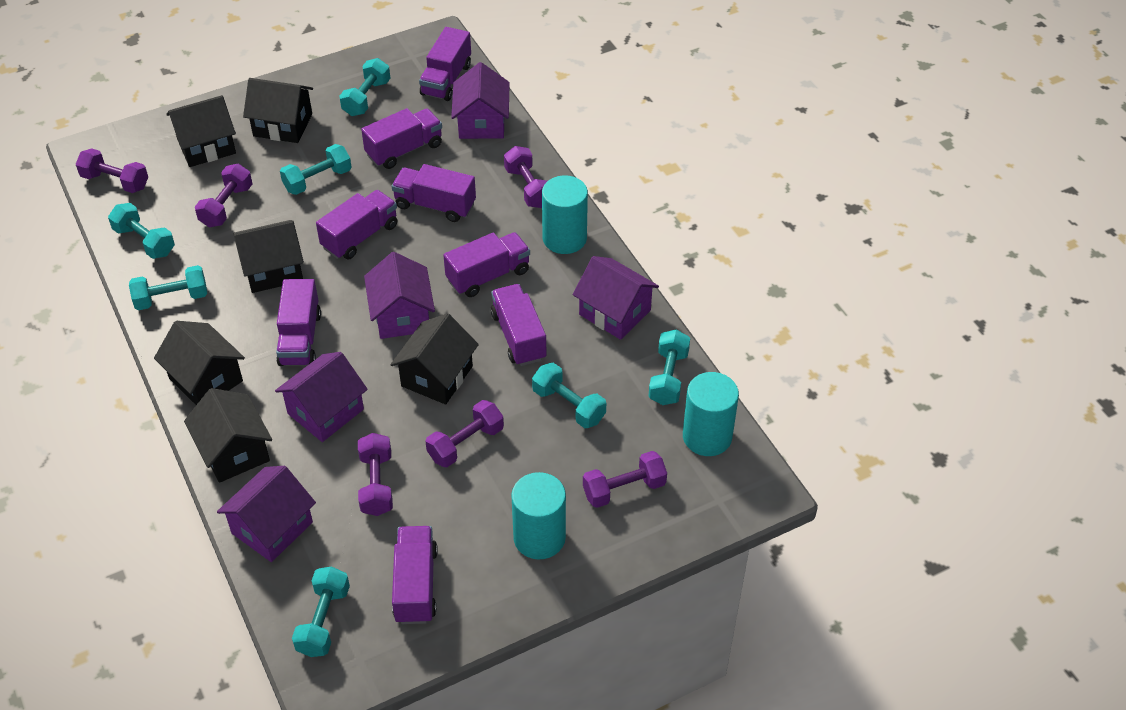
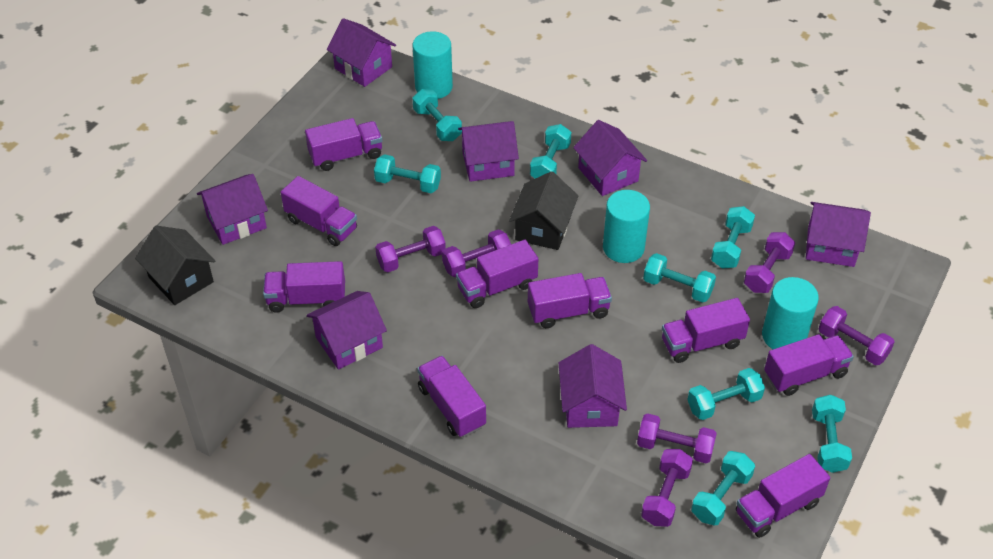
black house: [154,321,245,405] [166,95,236,167] [184,388,272,483] [233,220,304,293] [243,78,313,143] [390,313,479,404] = 6 -> [135,226,215,305] [509,171,578,250] = 2
purple house: [217,466,316,562] [275,352,368,442] [364,252,435,339] [451,62,510,139] [573,256,659,340] = 5 -> [197,174,268,245] [307,291,387,370] [327,18,396,87] [458,121,519,182] [559,344,627,428] [573,120,647,196] [806,202,871,267] = 7
purple truck: [276,279,321,366] [316,190,397,259] [361,108,442,169] [392,164,476,222] [392,526,438,624] [419,27,471,101] [443,232,530,297] [491,284,546,366] = 8 -> [263,261,345,313] [281,176,357,246] [305,118,383,171] [417,356,486,438] [456,240,538,308] [528,273,612,328] [662,298,750,363] [736,454,830,538] [764,334,854,396] = 9
turquoise dumbbell: [108,203,175,259] [129,265,207,310] [280,144,352,195] [292,566,350,657] [339,58,390,116] [532,363,606,428] [648,329,690,405] = 7 -> [374,154,441,193] [412,89,462,141] [530,124,571,179] [643,253,716,303] [687,368,765,420] [691,451,755,526] [711,206,755,269] [812,395,852,473] = 8

